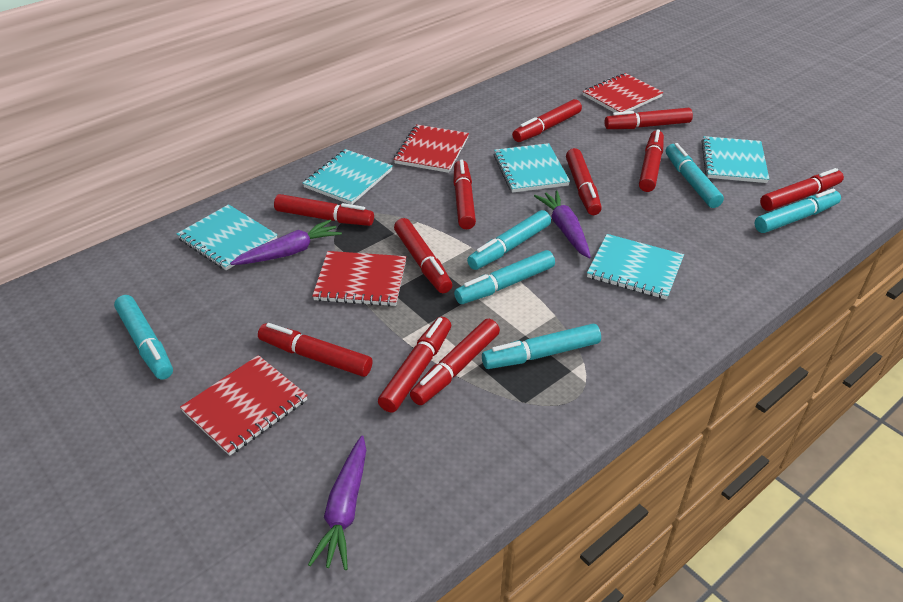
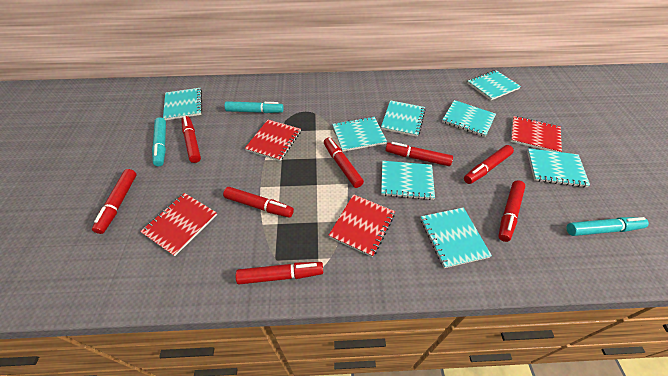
purple carrot: [230,220,342,265] [308,436,366,570] [534,190,591,258] = 3 -> none = 0
red marker: [258,323,373,377] [274,194,374,226] [378,317,451,413] [394,218,452,293] [410,319,500,405] [453,159,476,229] [512,99,582,142] [566,148,602,215] [605,108,693,129] [639,129,664,192] [760,168,844,211] = 11 -> [92,169,137,234] [181,116,201,163] [223,187,294,218] [236,262,323,284] [324,137,364,188] [385,142,453,166] [464,145,514,184] [498,180,525,242] = 8
turquoise marker: [114,295,173,380] [454,250,555,304] [467,210,551,270] [482,324,601,369] [666,143,724,208] [754,189,841,233] = 6 -> [152,117,166,166] [224,101,284,113] [566,217,649,236] = 3
turquoise notebook: [177,204,277,271] [303,149,393,205] [494,143,570,193] [587,234,684,300] [702,136,769,183] = 5 -> [163,88,202,120] [332,117,387,152] [381,100,426,137] [381,161,435,200] [421,207,492,268] [442,100,496,137] [467,70,521,100] [527,148,590,188] = 8

